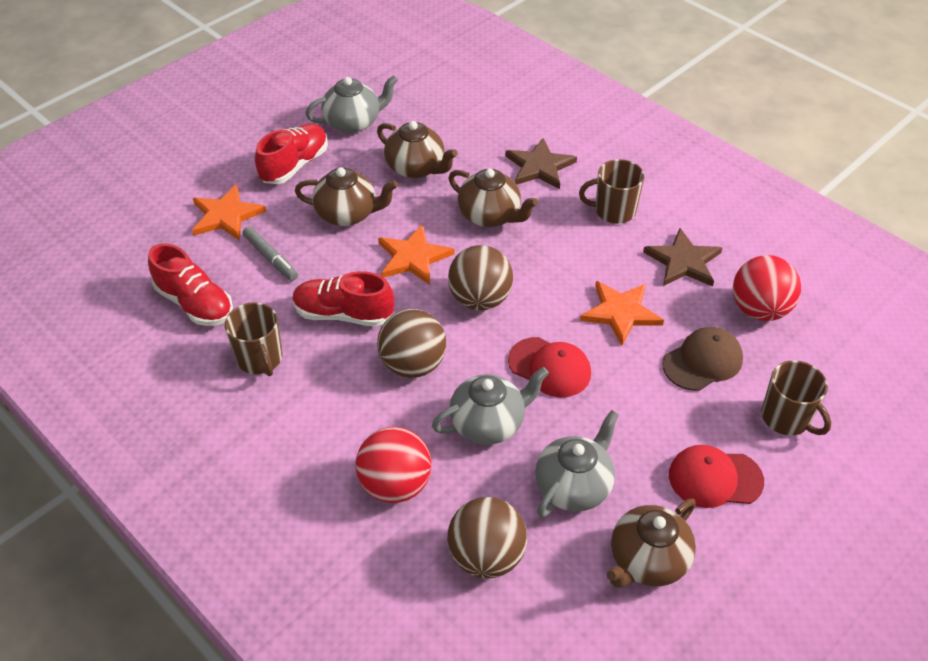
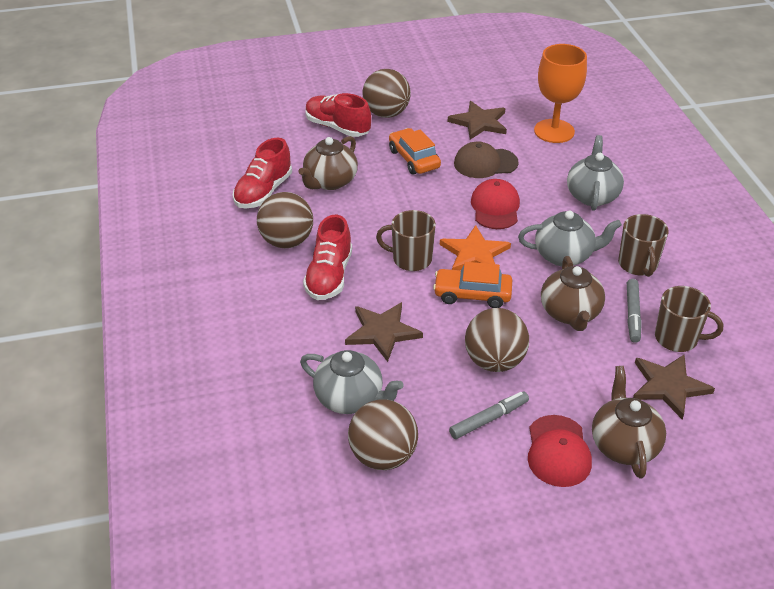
brown ball: [377,309,446,378] [447,497,527,579] [448,245,513,311] = 3 -> [257,192,313,248] [348,399,418,470] [362,69,411,118] [465,308,529,372] = 4
brown star: [505,138,577,189] [643,228,722,286] = 2 -> [345,302,423,362] [448,101,507,140] [633,355,715,420] = 3
brown teapot: [295,167,398,226] [377,121,458,179] [449,169,538,227] [607,498,696,588] = 4 -> [298,136,358,190] [541,256,605,331] [592,366,666,479] = 3
grey marker: [243,226,298,281] = 1 -> [449,391,529,439] [627,279,642,343] = 2
orange car: none = 0 -> [389,128,441,174] [433,262,512,308] = 2
orange goblet: none = 0 -> [534,44,587,143] = 1
orange star: [192,184,266,241] [378,224,454,285] [580,281,664,345] = 3 -> [440,225,511,270] = 1
red ball: [356,427,432,503] [733,255,801,321] = 2 -> none = 0

